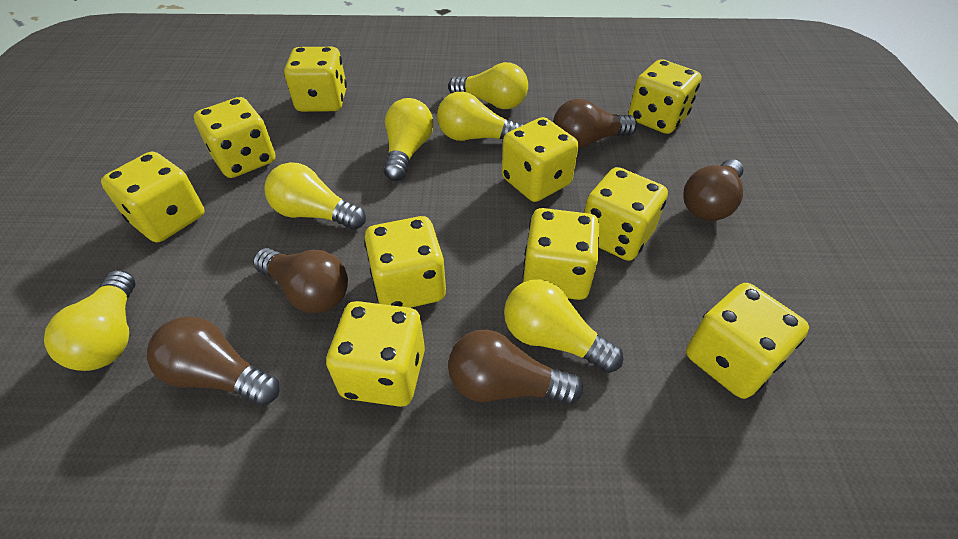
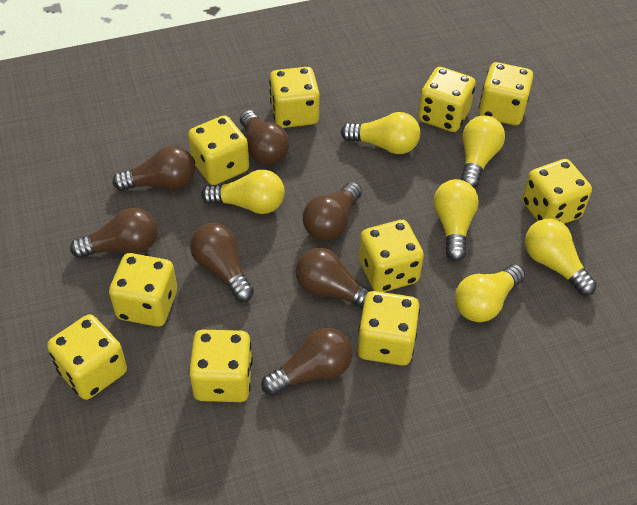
brown light bulb: [147,316,280,406] [253,248,348,313] [448,330,583,405] [553,99,637,149] [683,159,744,221] = 5 -> [70,208,157,258] [113,146,195,191] [190,223,254,302] [240,110,289,165] [261,328,353,396] [296,248,370,309] [303,182,362,241] = 7

